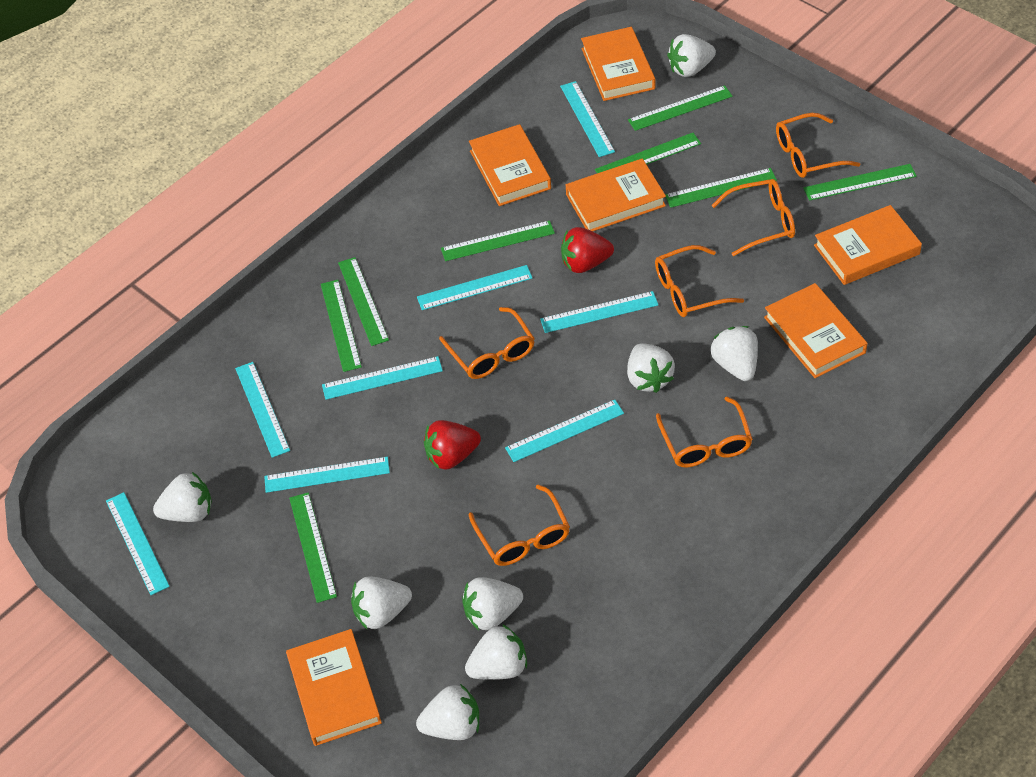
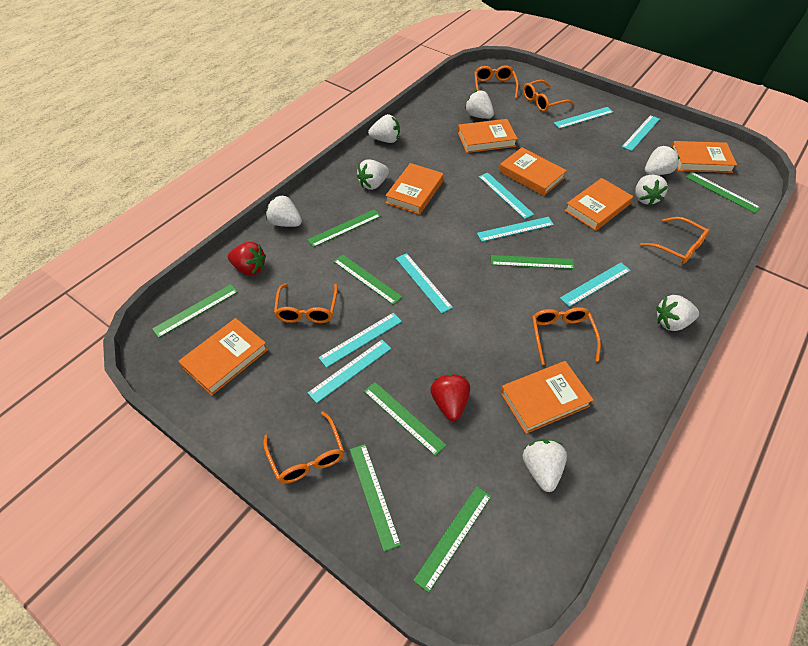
orange book: [286,629,382,746] [469,124,551,206] [566,158,666,231] [581,27,655,101] [764,283,868,378] [814,205,922,285] = 6 -> [178,318,268,395] [385,163,444,215] [458,119,518,153] [499,147,567,196] [500,361,594,434] [565,178,633,231] [671,141,737,173] = 7

